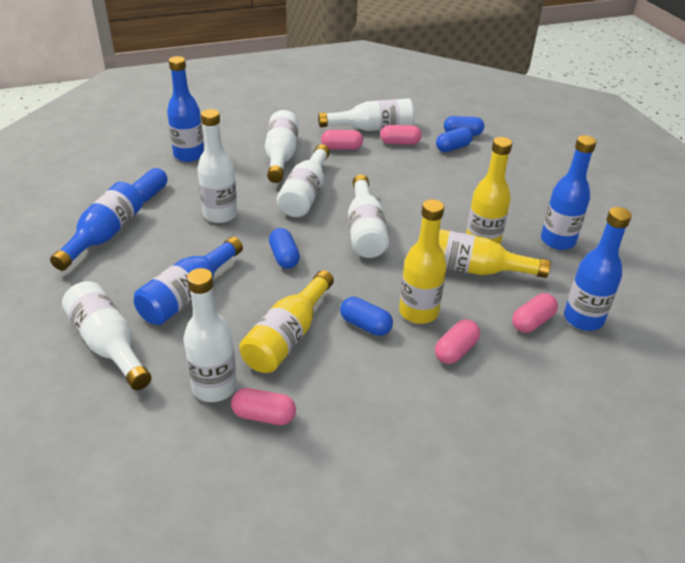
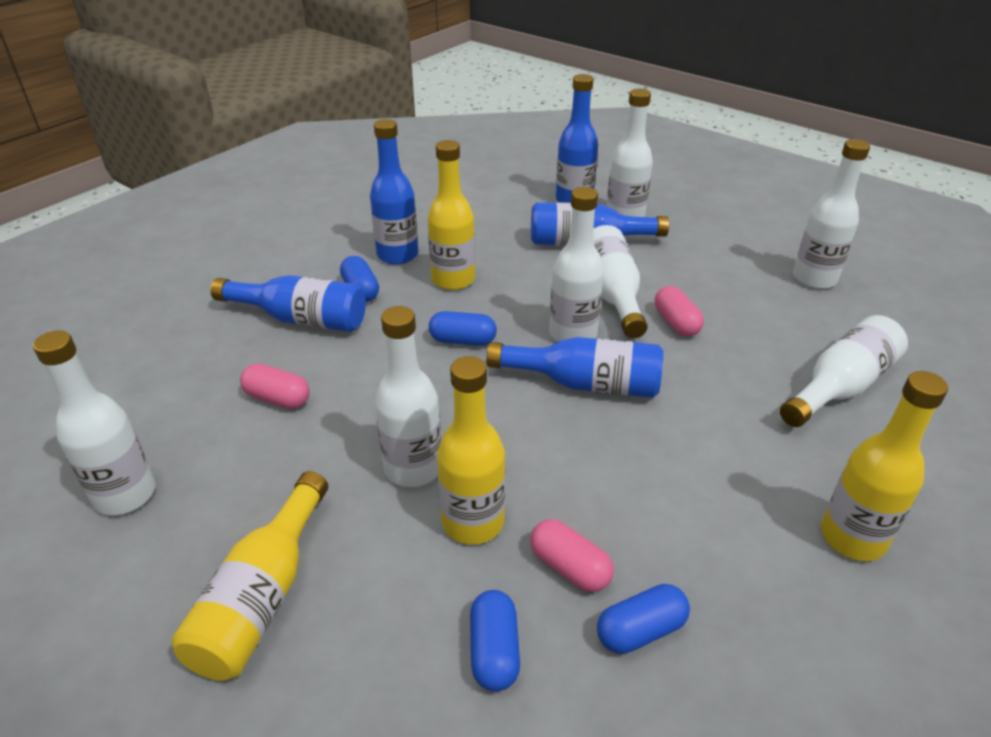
blue capsule: [132,168,167,202] [269,228,300,269] [340,297,393,336] [436,127,473,152] [444,116,484,136] = 5 -> [340,256,379,302] [429,311,497,346] [470,590,520,691] [597,584,690,654] = 4
pink capsule: [231,388,296,425] [321,130,363,150] [380,125,422,145] [435,319,480,364] [512,293,558,333] = 5 -> [240,363,310,409] [530,519,614,592] [655,286,704,337] = 3

